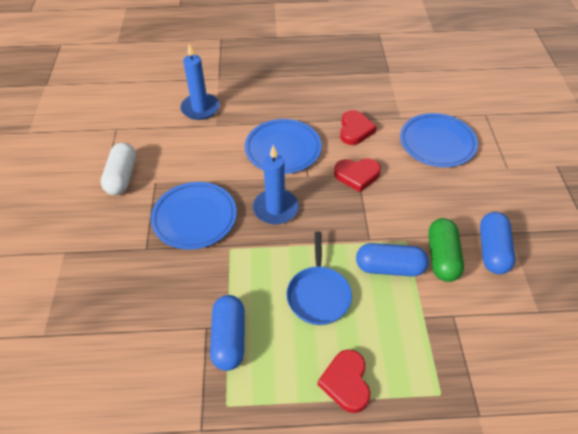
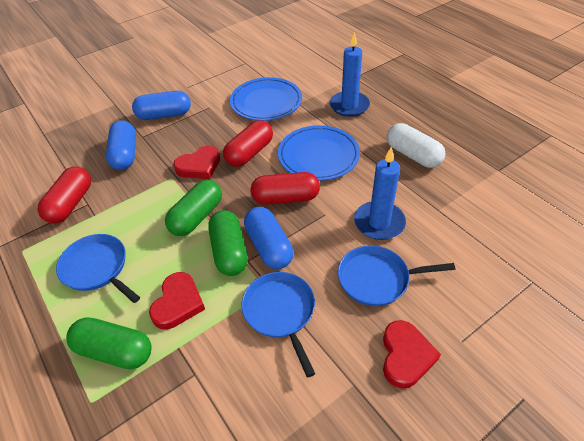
blue pan: [286,232,352,325] = 1 -> [56,234,140,303] [241,272,315,378] [338,245,455,306] = 3
blue plate: [151,182,237,250] [245,119,322,174] [400,113,478,167] = 3 -> [230,77,302,121] [278,125,360,181] = 2
green capsule: [428,218,464,282] = 1 -> [66,317,152,369] [165,180,222,236] [208,210,248,276] = 3
red capsule: none = 0 -> [38,167,91,224] [223,120,273,167] [251,172,320,205] = 3

